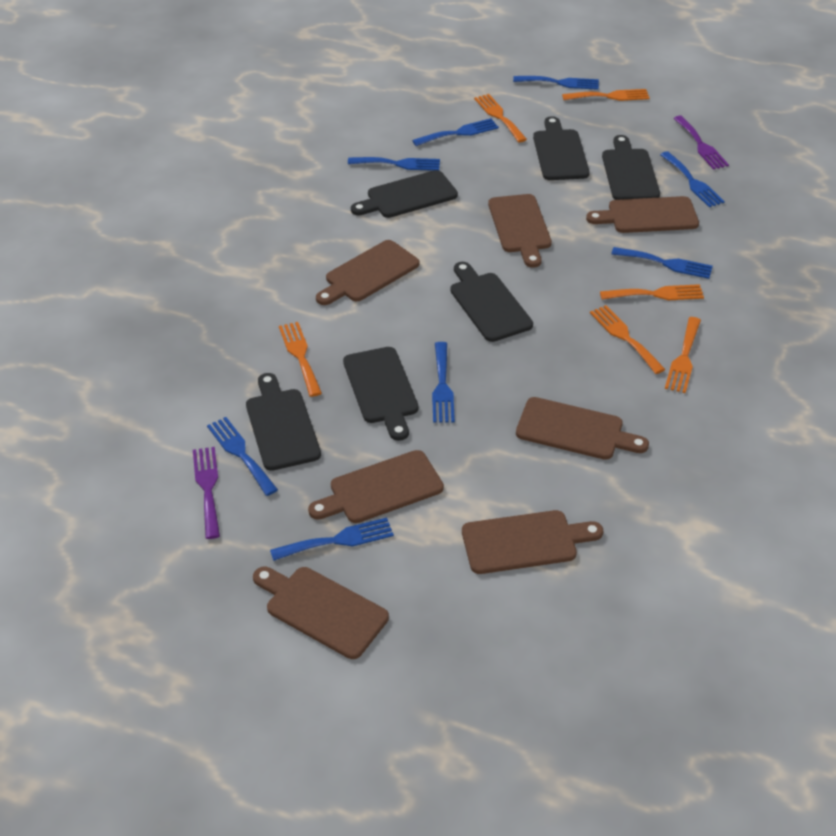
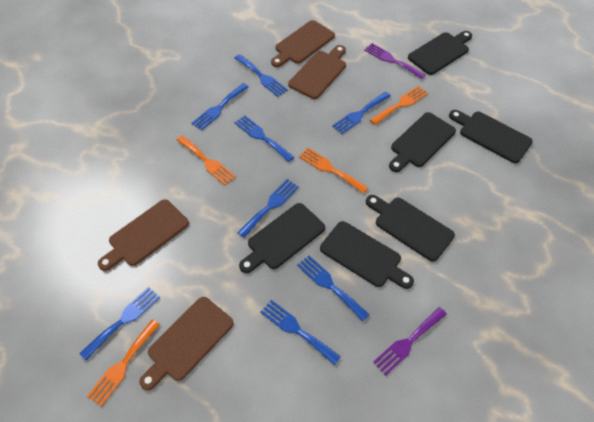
brown cutting board: [253,567,389,659] [308,450,444,523] [316,240,420,305] [462,510,603,574] [488,194,552,268] [516,397,649,460] [586,196,699,233] = 7 -> [98,199,189,271] [139,297,234,390] [271,20,335,67] [288,45,346,99] = 4
orange fork: [279,322,322,397] [474,94,527,142] [562,89,650,101] [590,305,665,374] [600,284,704,300] [665,317,701,393] = 6 -> [87,319,160,407] [177,135,236,186] [299,148,368,194] [370,86,428,125] = 4

